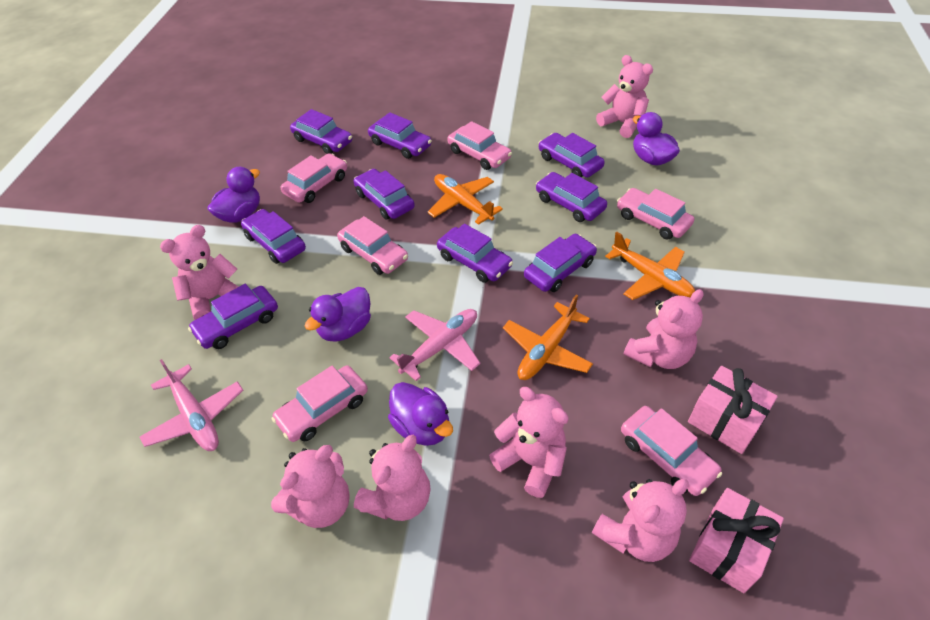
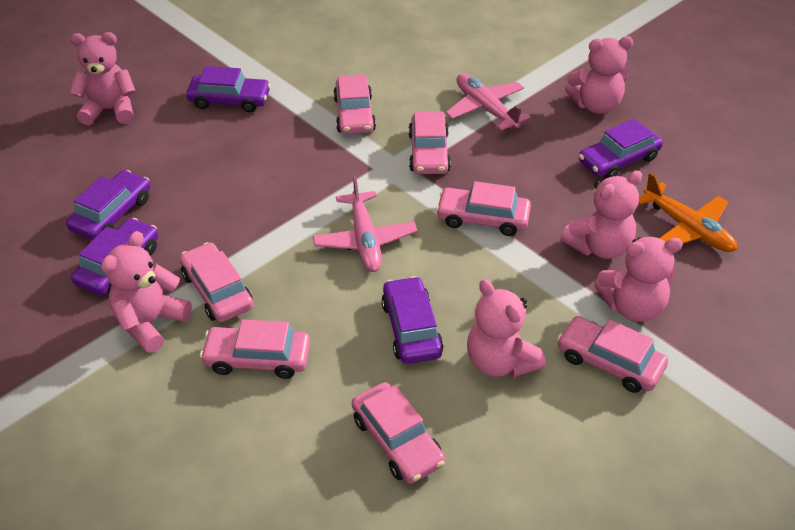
orange plane: [428,174,503,225] [503,294,593,380] [605,231,695,300] = 3 -> [639,173,737,252] = 1
pink car: [272,365,368,442] [281,153,347,203] [337,216,408,275] [447,121,512,170] [617,188,694,239] [621,406,722,496] = 6 -> [180,242,253,322] [200,319,310,379] [333,74,376,134] [352,382,445,484] [408,112,451,174] [436,181,531,236] [557,316,668,393] = 7
pink gift: [688,366,778,454] [689,488,784,593] = 2 -> none = 0
pink teddy bear: [160,225,239,320] [271,445,350,528] [354,435,430,521] [489,387,569,498] [592,479,689,562] [596,55,653,138] [623,289,704,369] = 7 -> [70,32,136,125] [101,231,192,353] [467,279,546,378] [560,171,642,259] [565,36,633,114] [594,237,683,322] = 6
purple car: [188,284,278,349] [241,209,306,264] [290,109,352,154] [353,169,415,219] [368,112,432,159] [437,224,513,283] [524,234,597,292] [536,172,607,222] [539,133,605,178] = 9 -> [66,170,150,240] [71,218,158,295] [186,66,271,113] [381,276,444,364] [579,119,663,178] = 5
purple duck: [207,167,260,223] [305,287,371,341] [388,382,453,446] [633,112,680,166] = 4 -> none = 0

